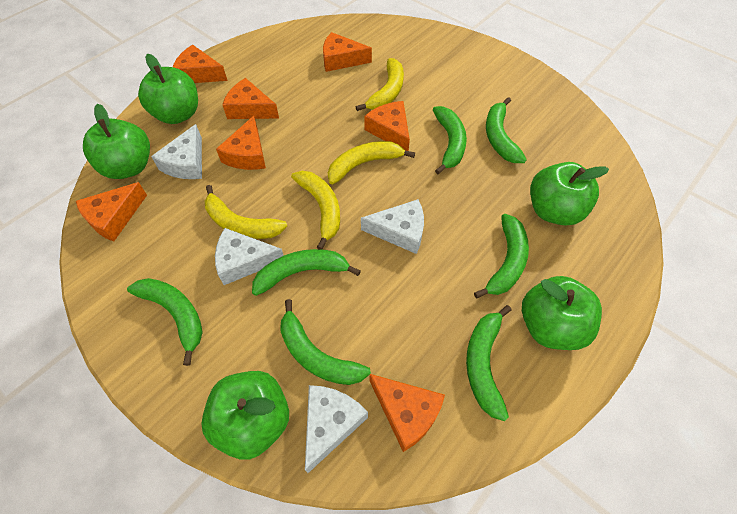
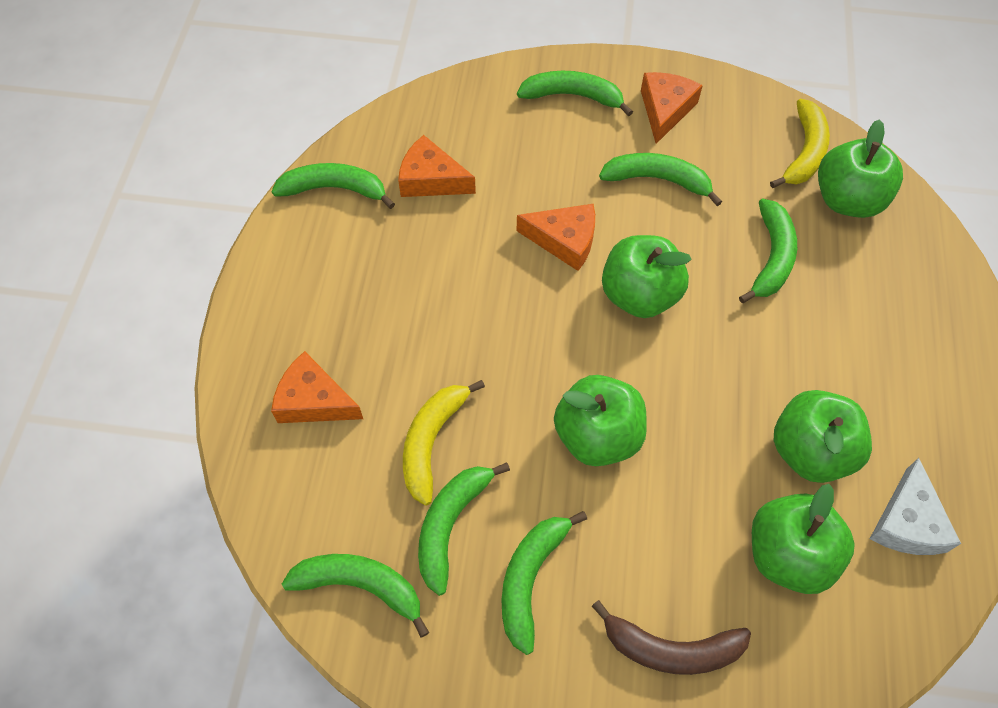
brown banana: none = 0 -> [592,600,751,675] = 1
orange cheese: [76,182,147,242] [173,45,228,83] [216,116,266,170] [222,78,279,119] [323,32,372,72] [364,101,410,151] [370,374,445,452] = 7 -> [271,351,363,423] [398,135,476,197] [516,204,595,271] [641,72,703,144] = 4
white cheese: [151,124,202,179] [215,228,284,285] [305,385,368,473] [361,199,424,254] = 4 -> [870,458,961,555] = 1
yellow banana: [205,185,287,239] [291,171,340,250] [328,141,415,184] [356,58,404,111] = 4 -> [403,380,485,506] [770,99,830,188] = 2

